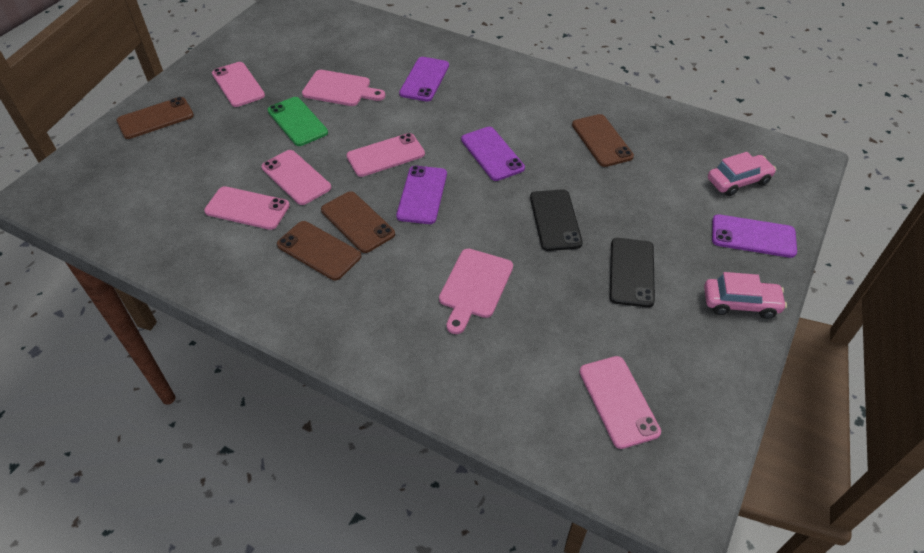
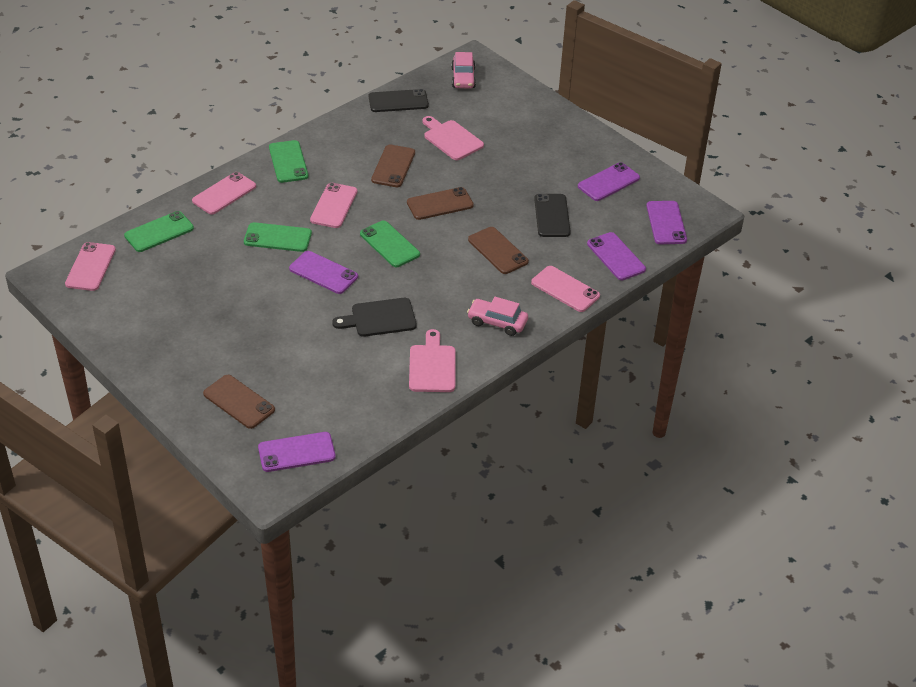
black cutting board: none = 0 -> [332,298,417,337] = 1
green phone: [267,97,328,146] = 1 -> [124,211,194,252] [244,222,312,252] [269,140,308,183] [360,220,420,267] = 4
pink phone: [204,186,290,230] [212,62,265,107] [261,150,331,205] [347,133,425,177] [580,356,661,449] = 5 -> [65,242,116,291] [192,172,256,215] [310,183,357,228] [531,266,600,312] = 4
purple phone: [396,166,447,224] [399,57,449,102] [461,127,525,181] [712,214,797,258] = 4 -> [258,432,336,472] [289,251,358,294] [578,162,640,201] [587,232,646,280] [646,201,687,244] = 5

